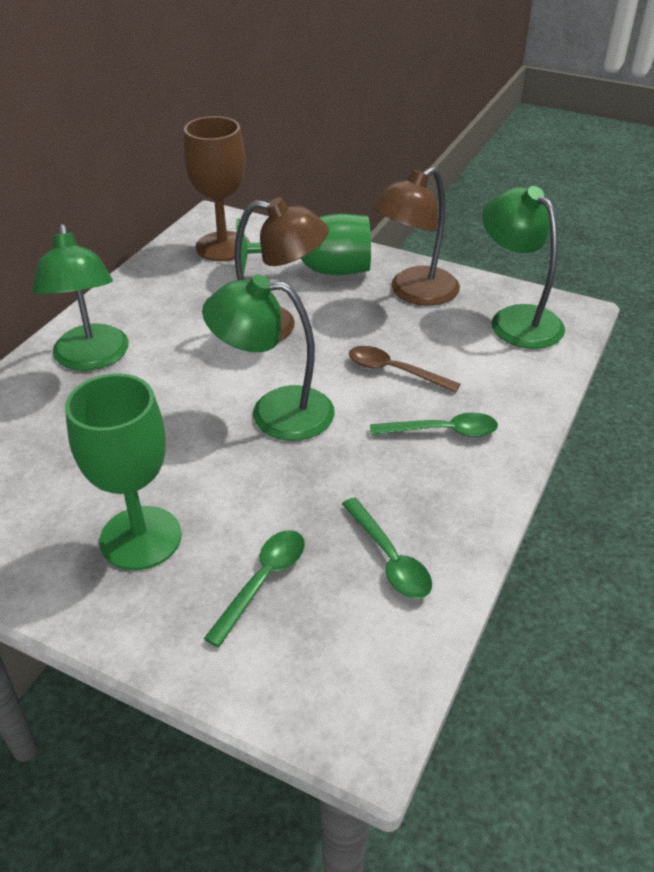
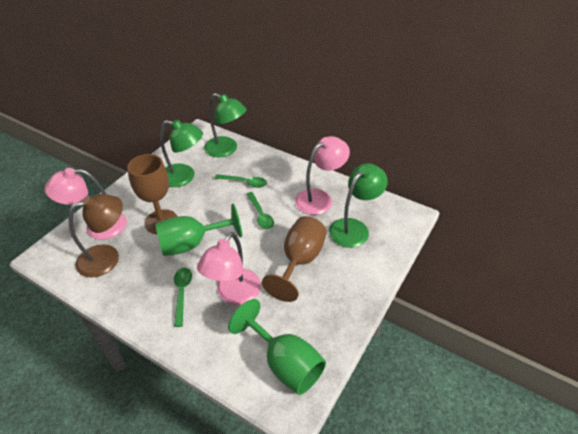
brown goblet: [183,116,250,261] = 1 -> [127,154,178,234] [262,216,327,302] = 2
brown lamp: [234,197,329,341] [372,167,460,306] = 2 -> [69,194,123,278] = 1
brown spoon: [349,346,460,393] = 1 -> none = 0
pink lamp: none = 0 -> [45,168,127,240] [197,232,261,305] [295,136,350,215] = 3

